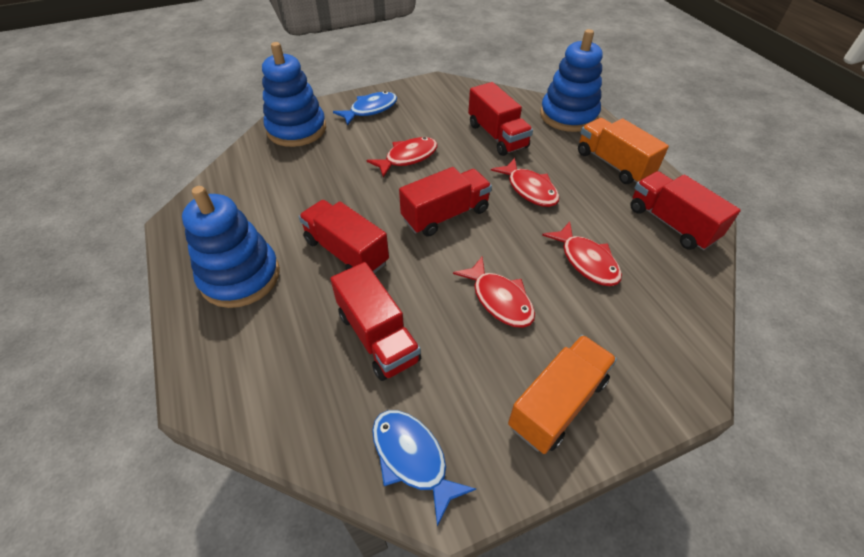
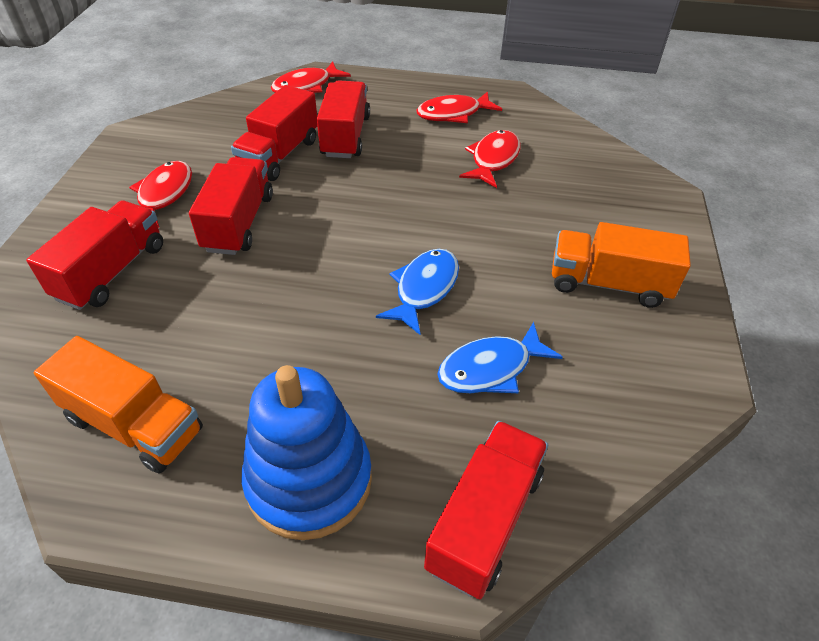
blue stacking toy: [182,186,280,308] [262,42,326,147] [540,29,603,132] = 3 -> [242,365,372,540] = 1

